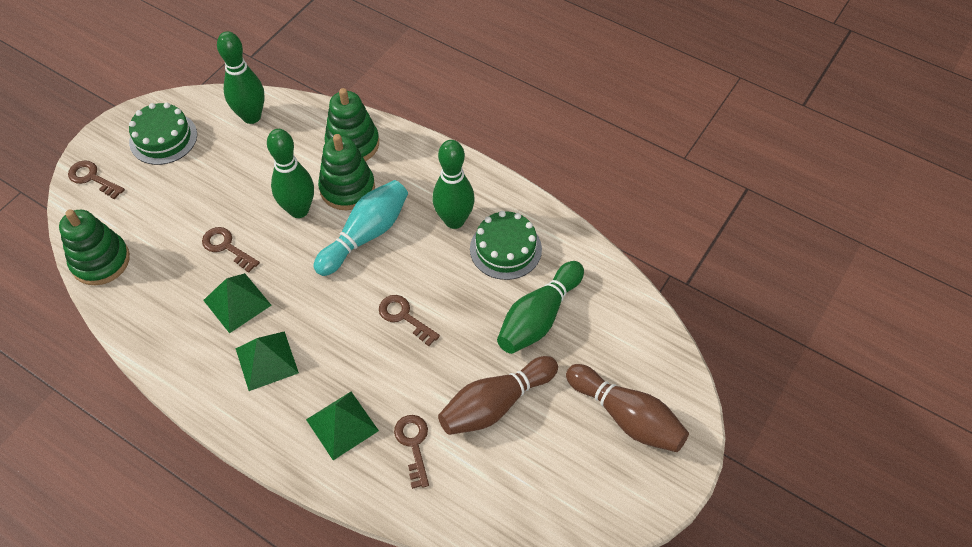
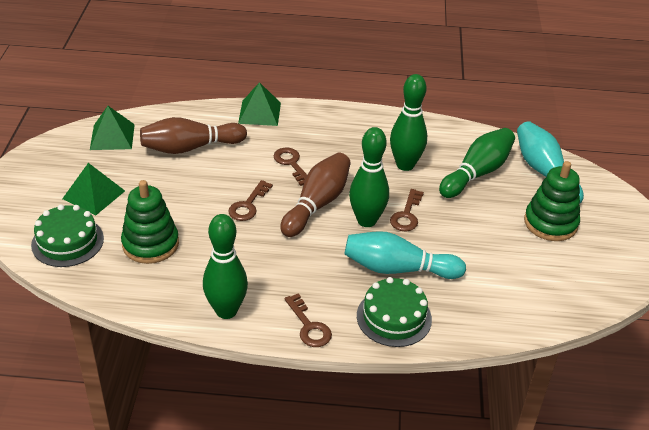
green stacking toy: [59,209,130,285] [318,134,375,210] [324,88,379,161] = 3 -> [121,180,179,264] [524,161,580,241] = 2
turquoise bowling pin: [313,180,408,276] = 1 -> [344,231,466,279] [517,121,584,203] = 2

